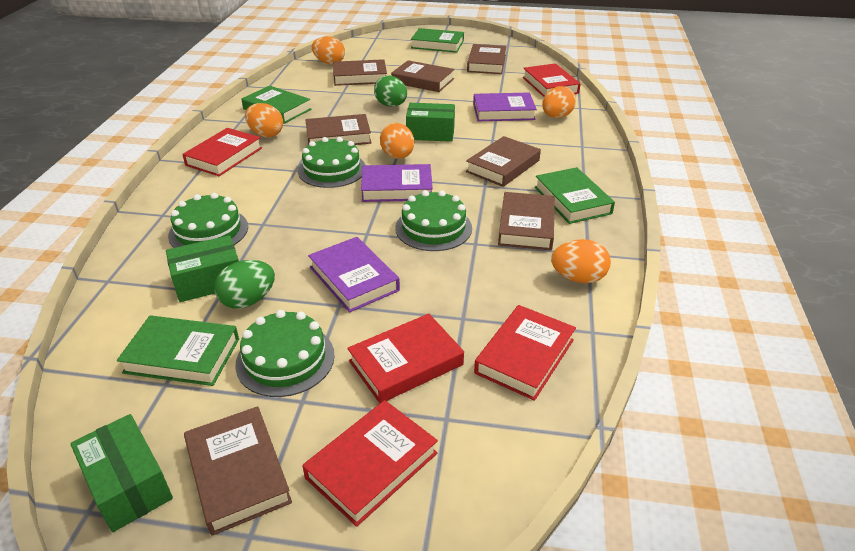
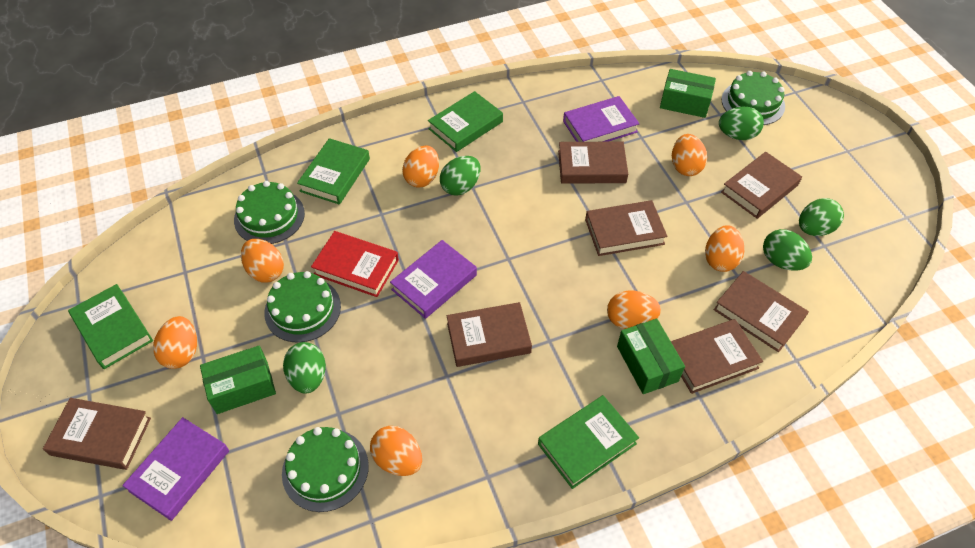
green egg: [214,260,275,309] [374,76,407,107] = 2 -> [283,342,326,393] [440,156,480,196] [719,107,764,140] [763,229,812,271] [799,198,844,236] = 5
orange egg: [245,103,283,137] [312,36,345,64] [380,123,414,159] [542,86,576,118] [551,239,611,283] = 5 -> [153,316,197,369] [241,239,284,283] [370,426,422,476] [402,145,439,188] [607,291,661,329] [672,134,707,176] [705,225,744,272] = 7
red book: [182,128,262,176] [302,400,438,527] [347,313,464,403] [474,305,576,401] [523,63,581,97] = 5 -> [311,231,399,297] = 1

